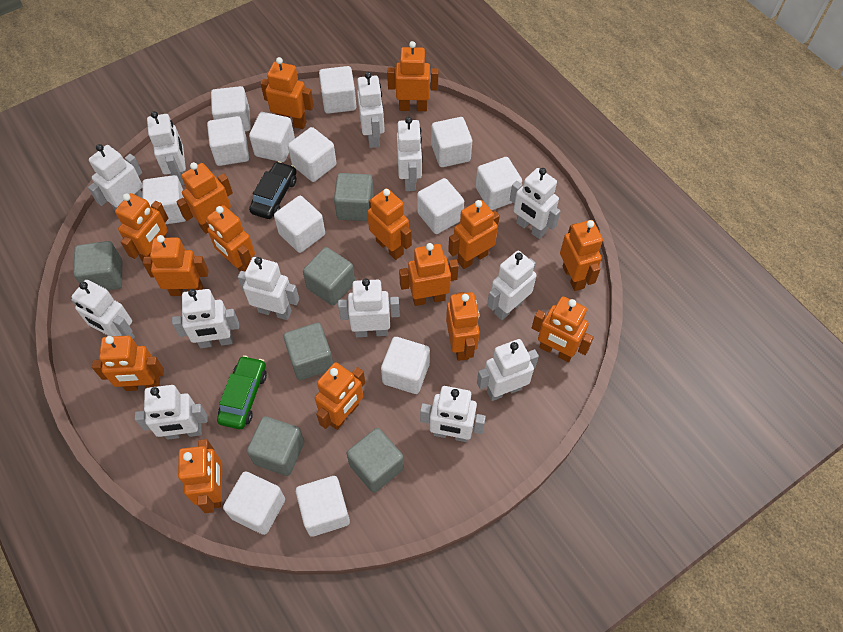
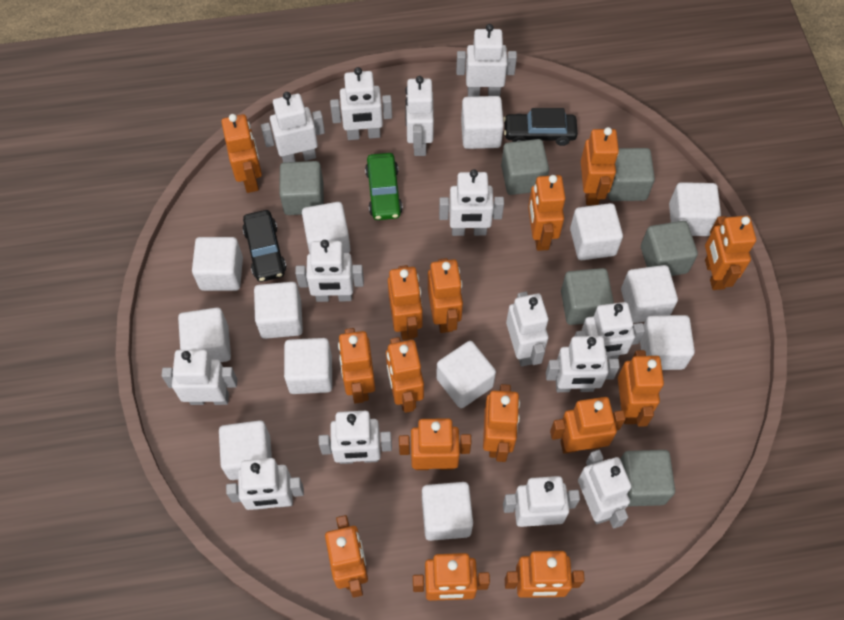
black car: [249,161,296,219] = 1 -> [243,210,286,282] [503,108,578,146] = 2
white robot: [71,280,135,339] [88,144,143,210] [135,385,207,440] [147,111,186,185] [172,289,239,348] [238,257,299,320] [338,278,400,337] [357,72,385,148] [397,117,422,191] [420,386,486,442] [477,339,539,401] [487,251,537,320] [510,168,561,239] = 13 -> [161,350,237,405] [226,458,304,510] [261,92,325,162] [295,240,364,302] [319,411,392,464] [330,67,392,140] [405,76,434,156] [439,169,504,236] [456,24,517,97] [503,476,580,527] [506,292,549,367] [546,336,620,392] [575,302,645,360] [578,450,631,529] = 14

